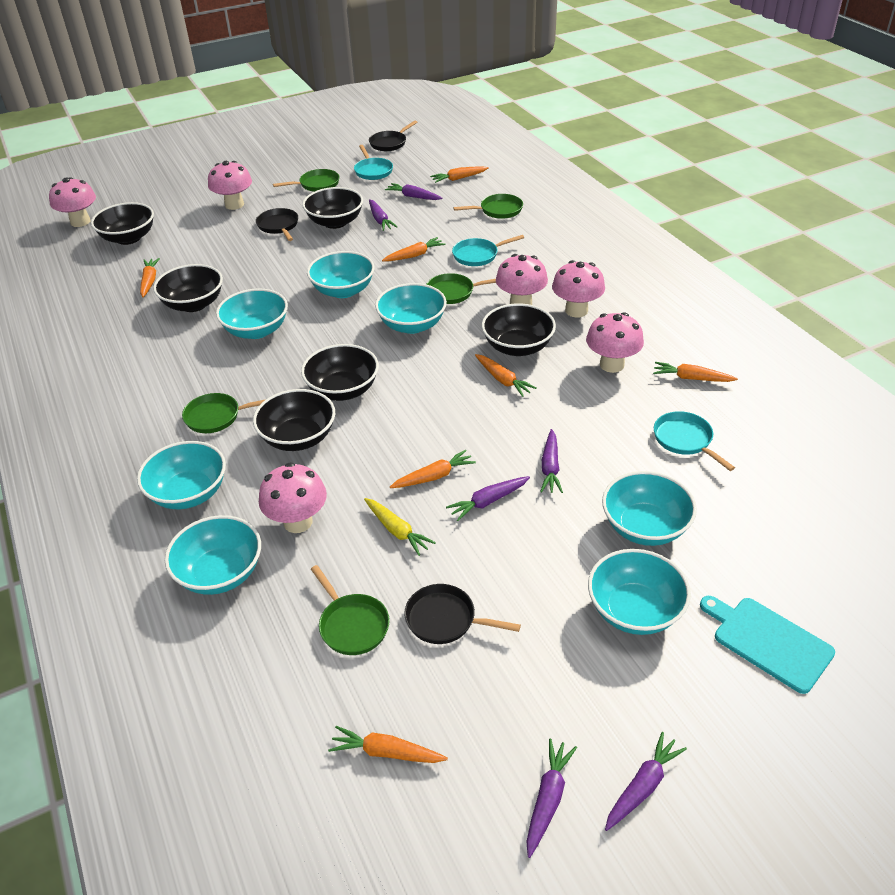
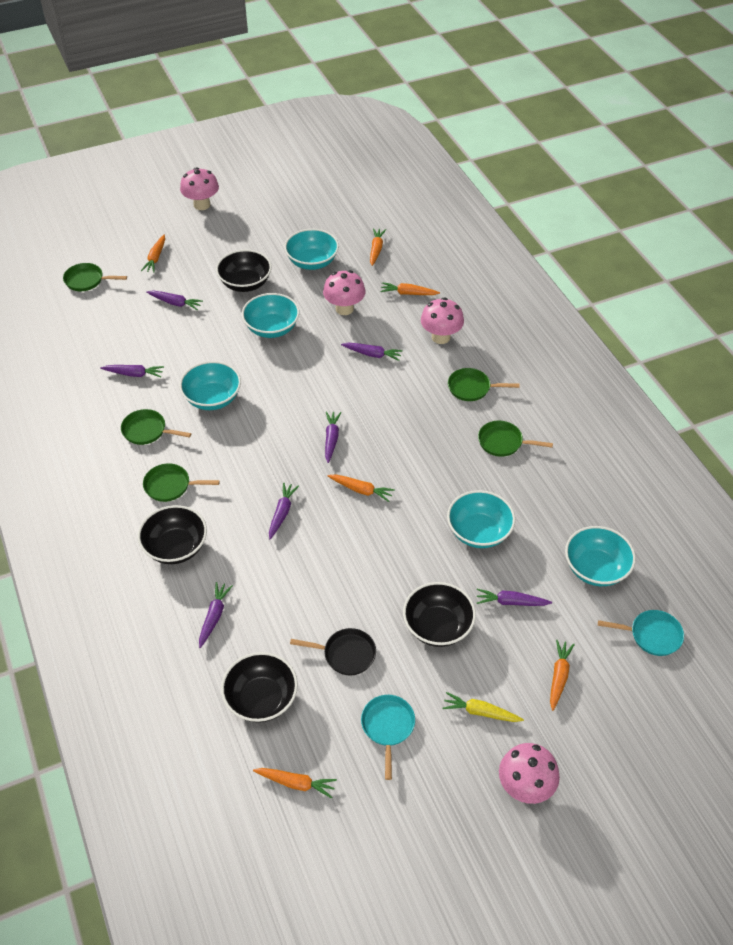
black bowl: [91,202,154,245] [153,264,223,312] [253,389,335,451] [301,344,379,401] [302,187,363,229] [482,303,556,356] = 6 -> [138,505,207,564] [216,249,272,292] [221,652,298,723] [403,582,476,647] = 4
black pan: [256,208,298,241] [369,120,418,151] [404,584,521,644] = 3 -> [290,628,376,676] = 1
orange carrot: [140,258,160,297] [328,726,448,763] [382,237,445,261] [390,450,476,488] [430,166,489,183] [475,354,537,397] [653,362,738,382] = 7 -> [141,235,165,272] [253,768,337,798] [328,474,395,502] [370,228,386,266] [380,282,440,295] [550,640,575,711] = 6
pink mushroom: [49,177,96,227] [208,161,252,210] [259,462,327,533] [496,254,548,305] [552,260,605,317] [586,312,644,373] = 6 -> [180,167,219,210] [323,270,366,315] [421,298,464,344] [499,743,560,804] = 4
purple carrot: [369,199,397,231] [385,183,443,200] [446,476,530,521] [526,738,577,858] [540,429,563,493] [605,732,687,831] = 6 -> [100,365,164,377] [146,290,203,310] [199,582,233,648] [269,482,299,539] [325,411,341,463] [341,343,403,361] [477,589,552,606] = 7
turquoise bowl: [137,441,226,509] [165,515,261,595] [216,289,288,339] [307,251,374,298] [375,283,447,334] [588,549,691,635] [602,471,697,546] = 7 -> [179,361,241,410] [242,293,300,338] [284,229,339,270] [447,490,515,548] [565,526,636,586] = 5
turquoise cutting board: [700,596,835,694] = 1 -> none = 0
turquoise pan: [354,145,393,180] [452,235,524,266] [654,411,735,471] = 3 -> [361,695,415,780] [598,610,684,656] = 2

